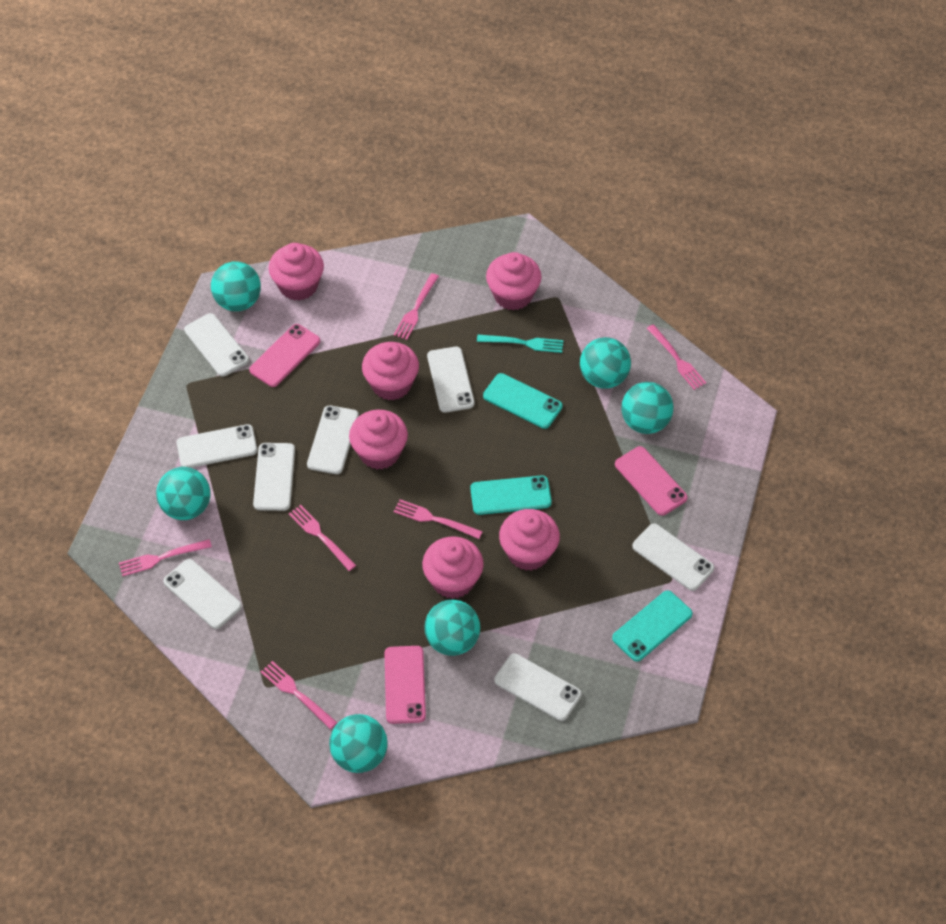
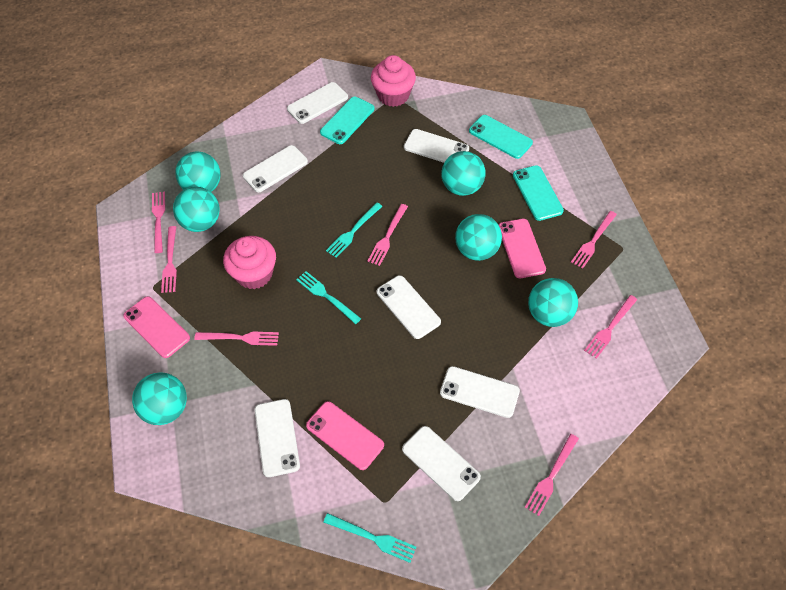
pink cupcake: [269,243,324,301] [349,410,408,469] [362,342,419,401] [422,536,484,599] [486,252,542,310] [499,509,560,571] = 6 -> [223,236,276,289] [371,55,416,107] = 2
pink fork: [119,539,212,577] [261,661,337,729] [289,505,356,571] [394,273,439,340] [394,499,483,539] [646,324,706,390] = 6 -> [152,192,165,253] [161,226,177,293] [194,332,279,346] [368,204,408,266] [525,434,579,516] [571,211,617,269] [584,295,637,359] = 7
turquoise fork: [477,335,563,353] = 1 -> [296,271,361,324] [323,513,416,563] [326,203,383,258] = 3
white phone: [163,559,242,629] [177,424,257,468] [184,313,249,377] [253,443,295,511] [307,405,359,474] [427,347,475,413] [494,654,582,721] [632,523,714,591] = 8 -> [243,145,308,192] [255,399,300,477] [287,82,348,124] [377,275,441,339] [402,426,481,501] [404,129,469,163] [440,366,520,418] = 7

